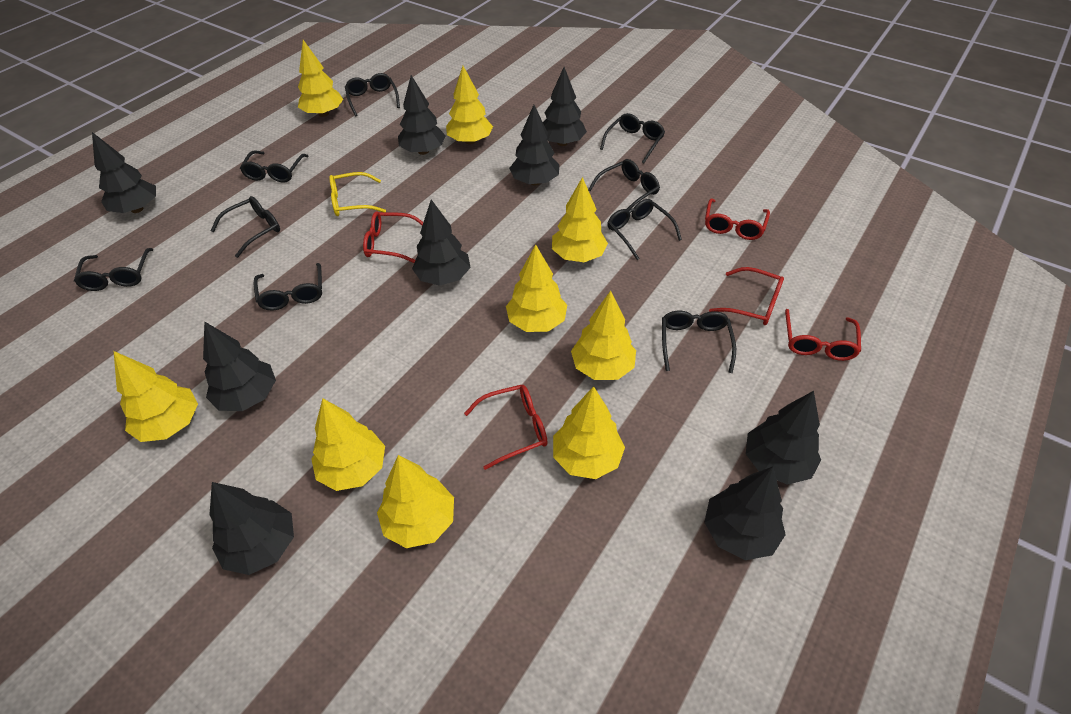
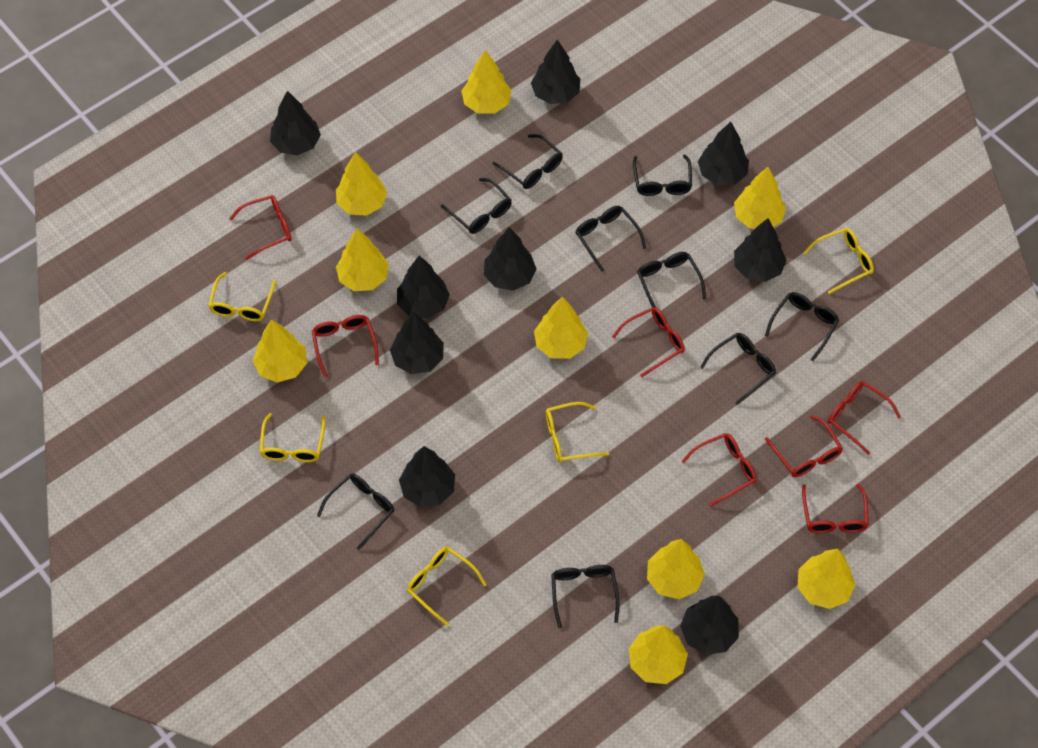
red glasses: [363,211,423,263] [464,385,548,470] [705,198,770,240] [709,267,784,325] [785,309,861,361] = 5 -> [229,195,292,260] [312,315,379,378] [612,307,685,377] [681,433,757,507] [765,415,843,477] [802,484,869,533] [828,381,901,455] = 7
yellow glasses: [329,172,386,216] = 1 -> [208,272,276,321] [260,413,325,462] [407,547,487,627] [546,402,609,462] [803,228,874,294] = 5

